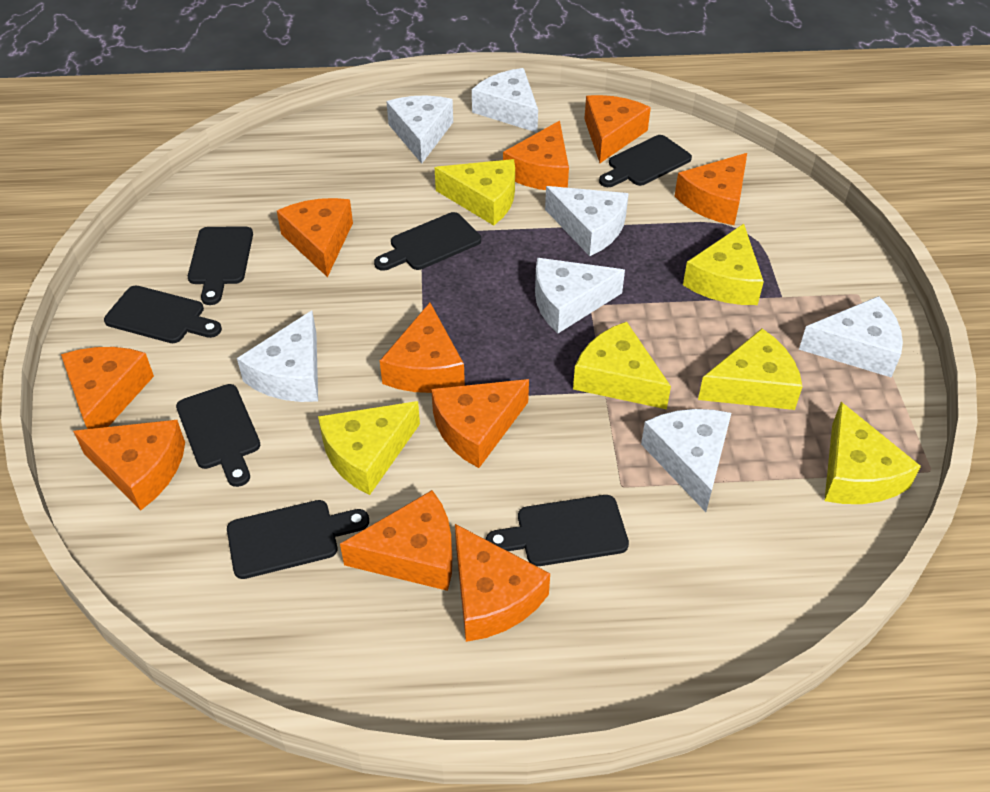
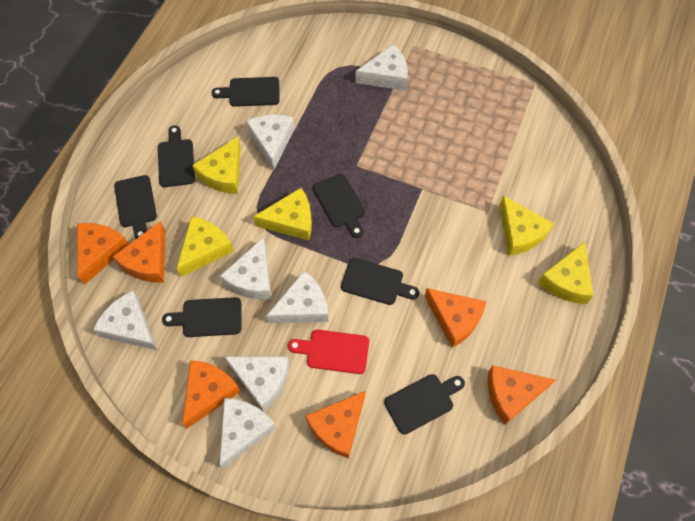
orange cheese: [61,347,154,429] [73,420,185,510] [277,198,353,277] [340,490,452,591] [380,303,465,393] [431,379,529,468] [455,524,550,642] [503,121,569,190] [584,95,651,163] [675,153,747,225] = 10 -> [77,223,129,284] [112,221,165,282] [182,360,241,428] [306,391,366,458] [424,288,486,348] [488,365,555,424] = 6
red cutting board: none = 0 -> [288,330,369,374] = 1
yellow cheese: [318,401,420,495] [435,159,515,225] [573,322,671,409] [683,224,764,305] [698,329,802,410] [824,402,921,504] = 6 -> [177,216,234,277] [192,137,241,194] [253,188,312,241] [499,196,554,256] [538,242,593,304] = 5

